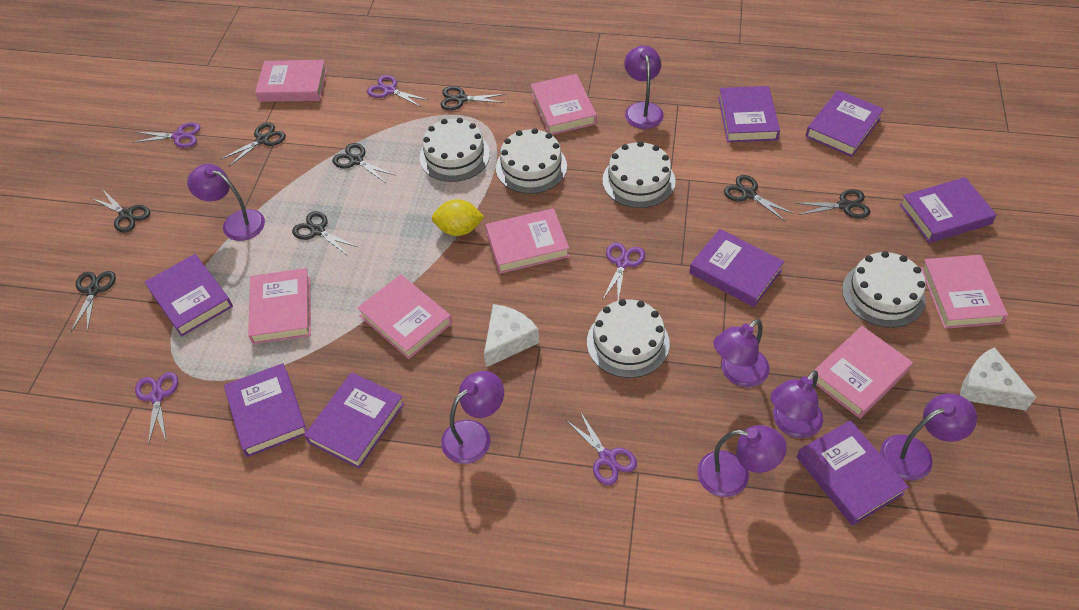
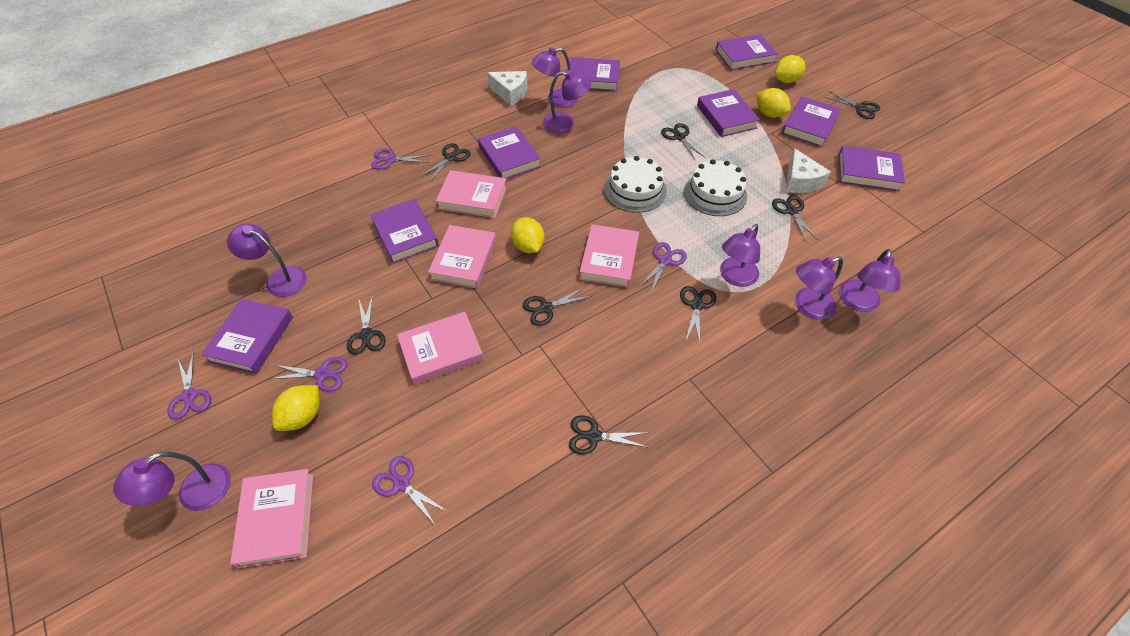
pink book: [248,268,311,344] [255,60,327,102] [357,274,452,359] [485,208,569,274] [531,74,597,135] [812,326,913,418] [921,255,1008,329] = 7 -> [230,469,313,568] [397,312,484,385] [428,225,496,289] [436,170,507,218] [579,224,639,288] = 5
white cake: [419,118,490,182] [496,128,567,194] [587,299,670,378] [602,141,676,208] [842,251,926,328] = 5 -> [604,156,667,213] [684,159,747,216] = 2
yellow lemon: [432,199,484,236] = 1 -> [272,385,320,431] [511,217,544,253] [756,88,791,118] [775,55,805,83] = 4

